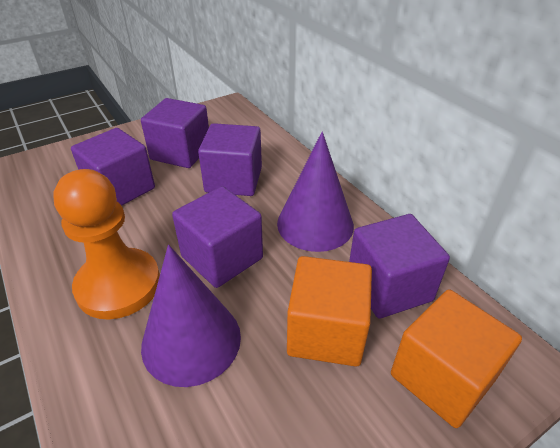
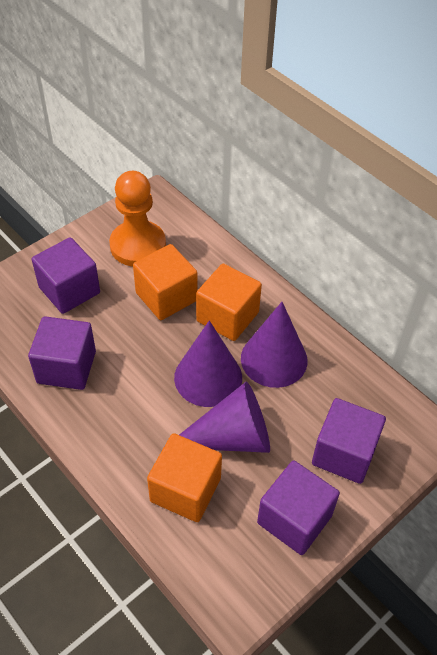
orange cube: [287,256,372,367] [391,290,522,428] = 2 -> [133,244,197,320] [147,433,222,522] [196,263,262,341] = 3
purple cone: [141,245,241,387] [277,132,354,252] = 2 -> [163,382,270,453] [174,320,242,407] [241,302,308,388] = 3
purple cube: [71,128,155,206] [141,98,209,168] [172,186,263,288] [198,123,262,196] [349,214,450,319] = 5 -> [28,316,96,390] [31,237,100,314] [257,461,340,555] [312,398,386,484] = 4

